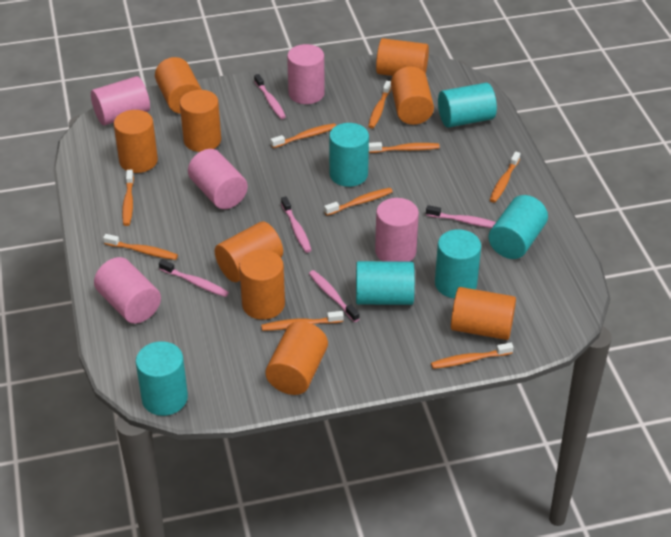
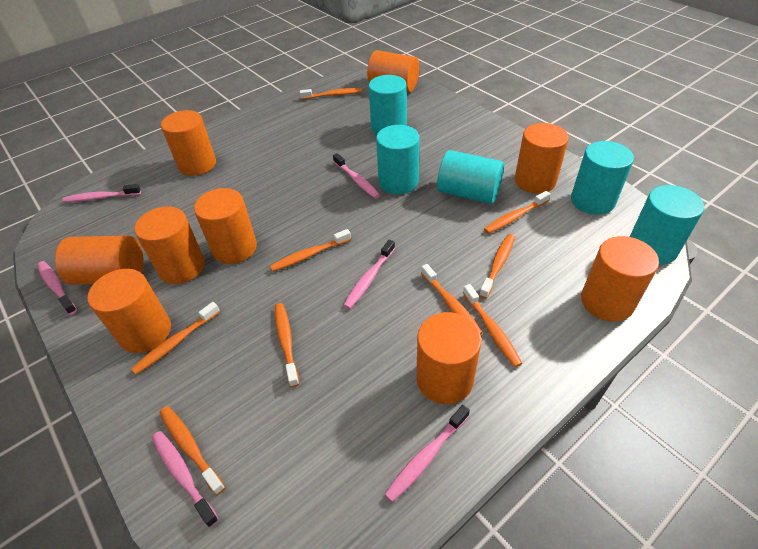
pink cylinder: [91,76,150,126] [94,257,161,324] [188,149,248,209] [287,44,325,104] [375,198,419,262] = 5 -> none = 0
pink toothbrush: [159,259,229,297] [254,74,286,119] [281,196,311,253] [309,270,360,322] [426,205,496,228] = 5 -> [37,261,77,315] [62,184,141,203] [152,431,219,528] [333,153,380,199] [343,240,395,309] [385,405,470,502] = 6
turquoise cylinder: [136,341,188,416] [329,123,369,187] [356,261,415,305] [435,229,481,298] [438,83,497,128] [488,195,548,259] = 6 -> [369,75,407,135] [376,125,420,194] [437,150,504,204] [571,141,634,215] [630,185,704,265] = 5

